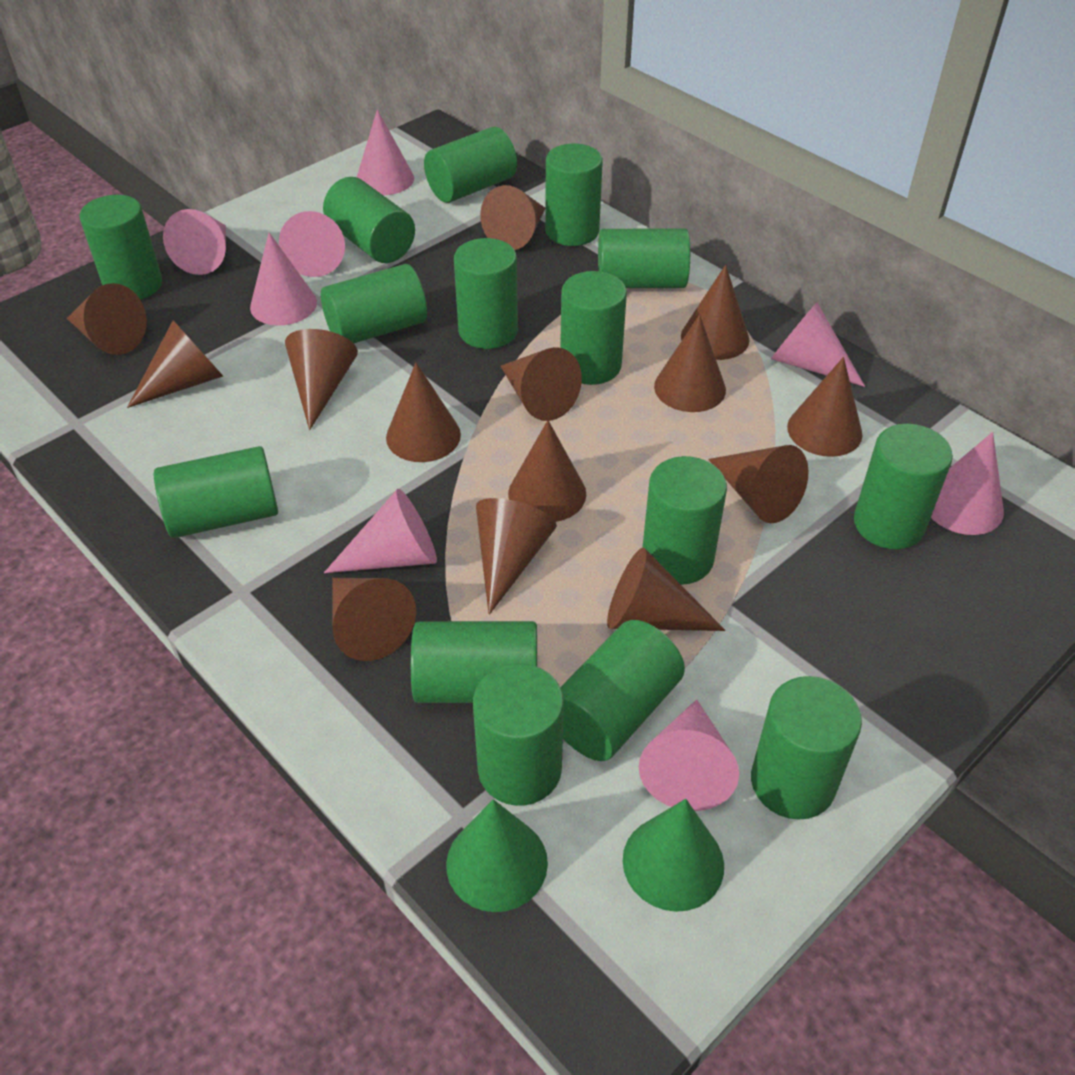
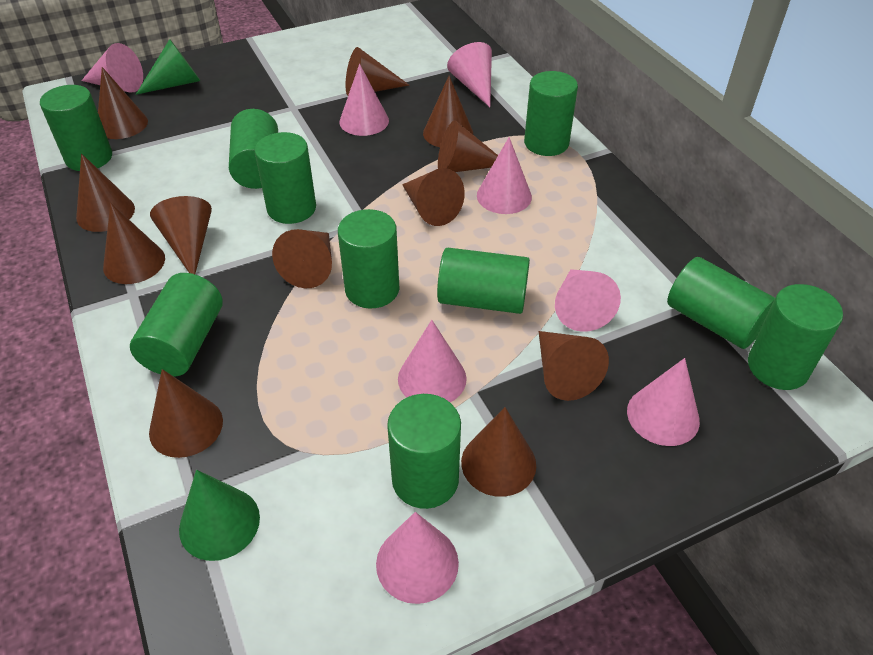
brown cone: [67,283,147,355] [127,320,223,408] [285,329,358,430] [333,578,416,661] [386,363,461,462] [476,498,557,615] [480,185,545,250] [500,347,582,421] [508,420,586,522] [607,548,725,631] [654,315,726,412] [681,265,749,360] [708,445,809,523] [787,357,863,457] = 14 -> [76,154,135,232] [98,67,148,139] [103,203,165,284] [149,369,223,458] [150,196,212,274] [272,229,332,288] [345,47,409,96] [402,168,465,226] [423,76,473,147] [438,120,498,172] [461,407,536,497] [538,331,609,401] = 12
green cylinder: [79,195,162,300] [154,446,278,538] [321,264,427,343] [323,177,415,263] [411,621,537,703] [424,127,517,203] [454,238,518,349] [473,663,564,806] [545,143,603,246] [560,271,627,385] [561,620,685,761] [598,228,690,288] [642,456,727,585] [751,676,862,820] [854,424,953,549] = 15 -> [40,85,112,171] [130,273,223,376] [229,109,278,189] [255,132,316,224] [338,209,399,309] [387,394,461,509] [437,248,530,314] [524,71,578,156] [667,257,775,349] [748,284,843,390] = 10

